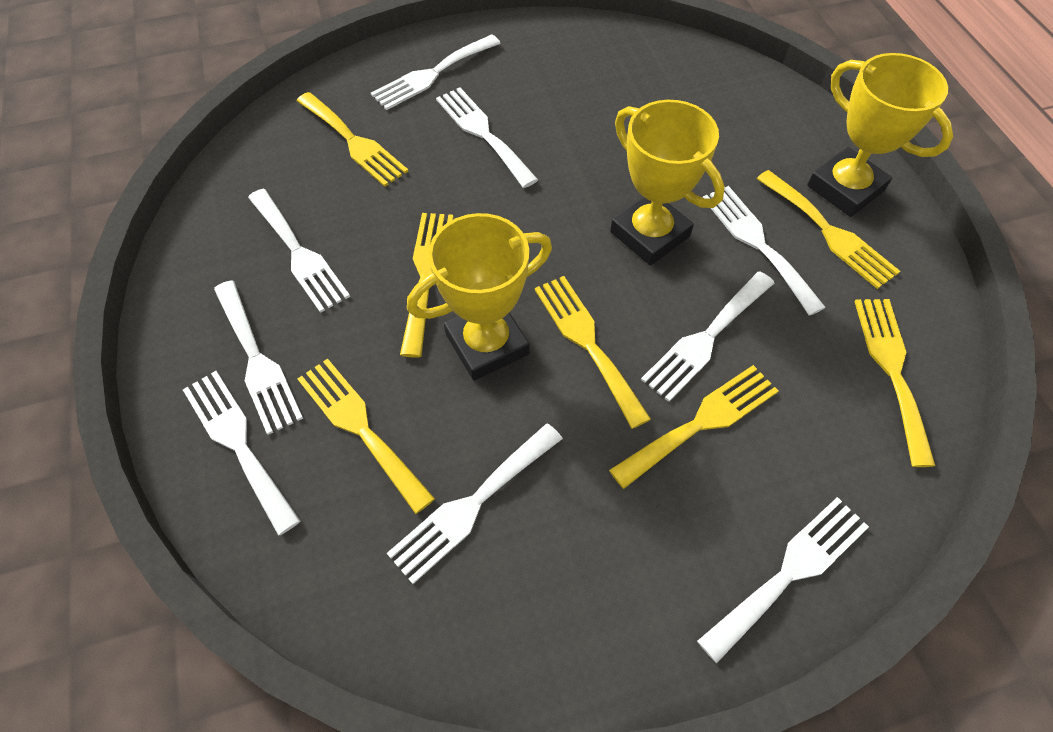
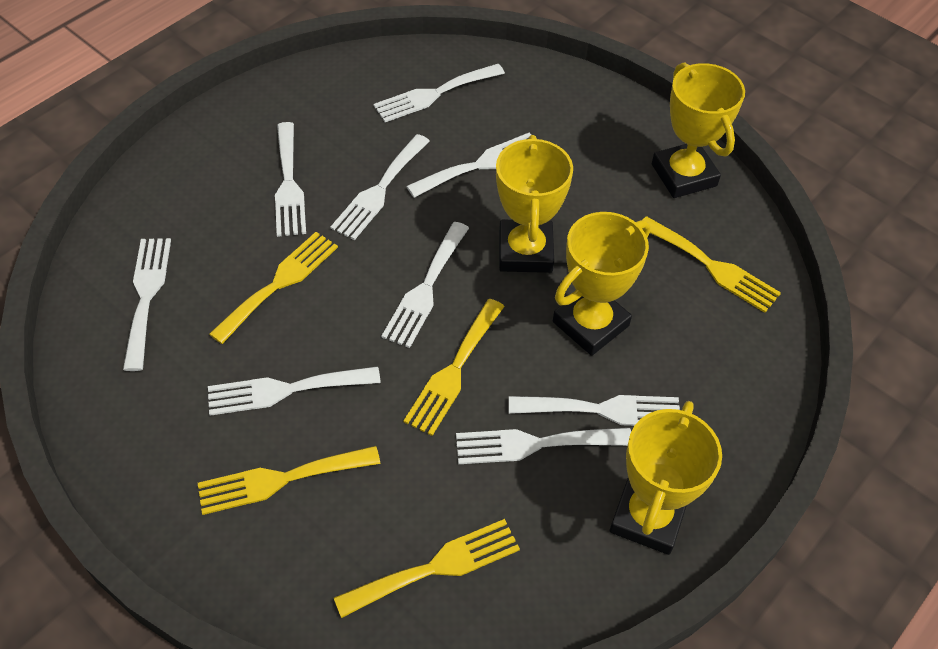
yellow fork: [297,92,409,187] [298,359,435,514] [400,213,454,358] [535,276,651,429] [609,365,778,489] [757,170,900,289] [854,299,935,467] = 7 -> [198,446,381,515] [209,232,338,344] [334,519,520,618] [403,299,505,436] [643,216,781,313] = 5
yellow trophy: [407,213,552,381] [610,100,725,266] [807,53,953,217] = 3 -> [496,135,573,273] [553,212,650,356] [610,401,722,555] [652,62,745,198] = 4

